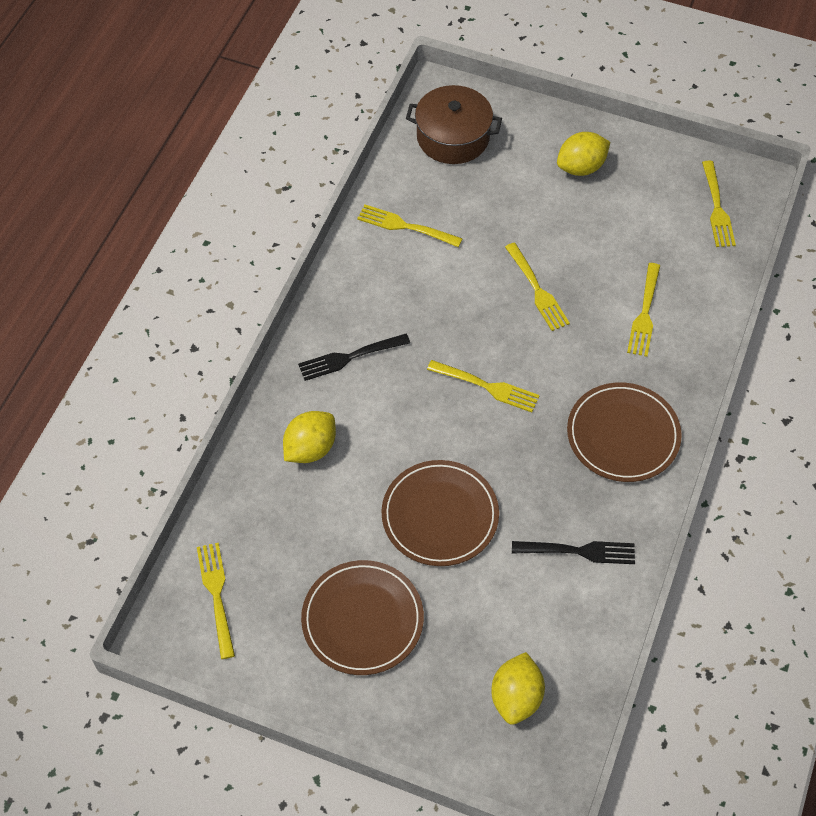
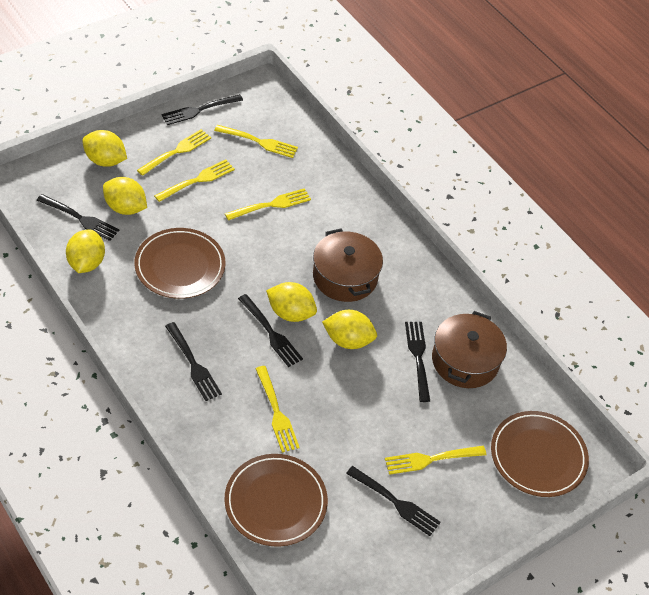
black fork: [298,334,410,381] [512,541,635,564] = 2 -> [36,194,120,241] [161,94,243,125] [165,322,222,401] [238,294,303,367] [346,466,441,536] [405,322,430,402] = 6
brown pot: [406,85,502,164] = 1 -> [313,229,383,302] [432,311,507,388] = 2
yellow lemon: [283,411,336,463] [491,652,545,725] [557,132,610,176] = 3 -> [66,230,105,273] [82,130,127,167] [103,177,147,215] [266,282,317,322] [322,310,377,349] = 5

